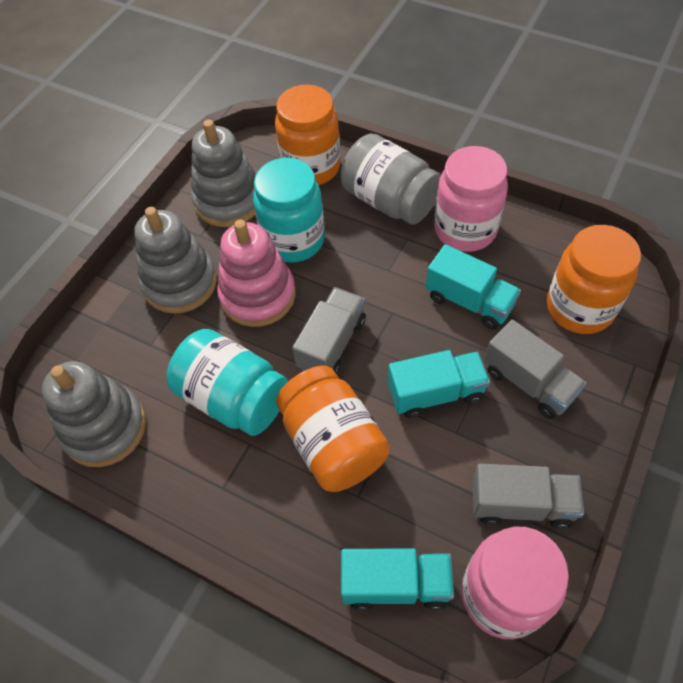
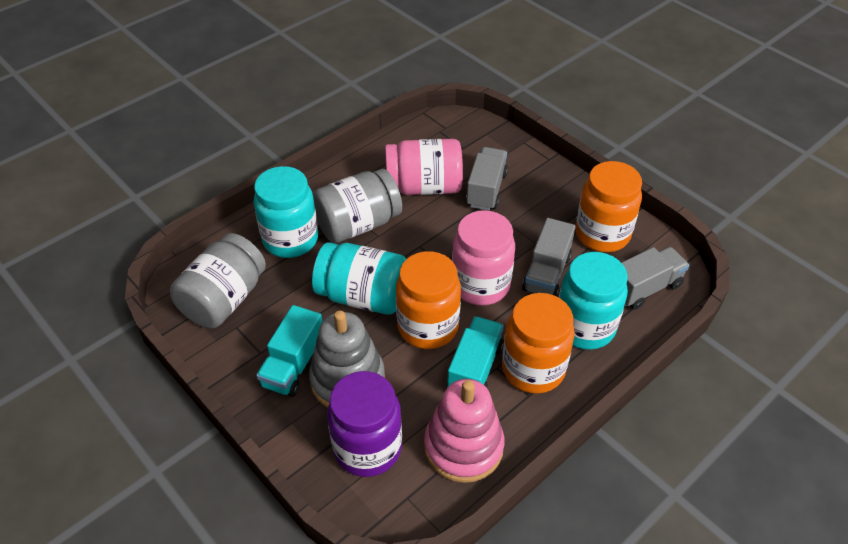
grey jar: [341,133,441,225] = 1 -> [170,233,266,328] [313,169,402,243] = 2
grey stacking toy: [42,361,146,467] [134,207,217,314] [191,119,256,227] = 3 -> [309,311,385,407] = 1
purple jar: none = 0 -> [327,371,402,477] = 1
turquoise jar: [167,329,288,436] [253,158,325,263] = 2 -> [254,166,318,258] [312,242,406,315] [559,252,628,350] = 3
turquoise truck: [341,548,454,610] [388,350,490,418] [426,244,521,330] = 3 -> [256,305,322,397] [447,316,504,388] = 2

